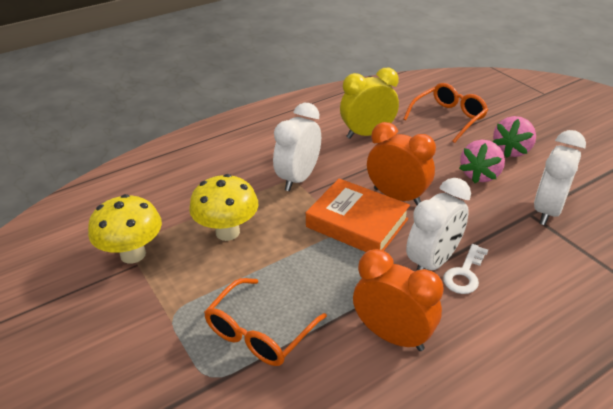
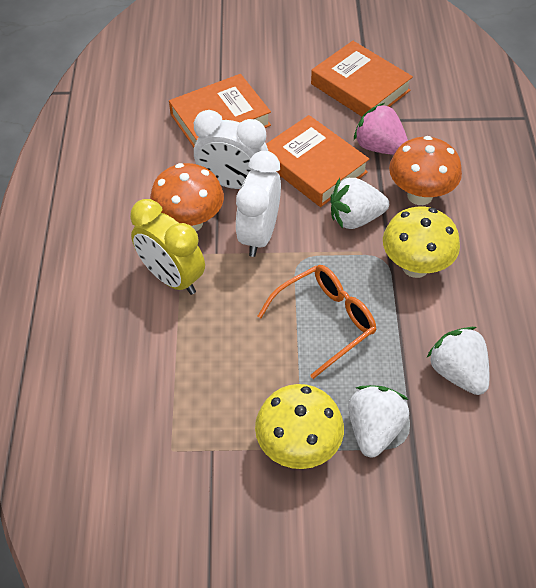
orange book: [306,178,410,252] = 1 -> [169,74,271,147] [266,115,369,207] [311,41,413,116] = 3
orange clock: [353,249,444,351] [367,122,436,205] = 2 -> none = 0
orange glasses: [204,278,327,366] [403,83,488,143] = 2 -> [258,265,377,379] = 1
orange mushroom: none = 0 -> [150,163,224,231] [389,136,462,205] = 2
pink strawberry: [459,140,505,183] [493,116,536,158] = 2 -> [354,103,408,155] = 1
white clock: [273,103,321,191] [406,178,471,271] [534,130,586,225] = 3 -> [194,110,268,189] [236,151,281,257] = 2
white key: [443,244,488,294] = 1 -> none = 0
white strawberry: none = 0 -> [330,178,389,229] [348,385,409,458] [427,327,489,395] = 3

